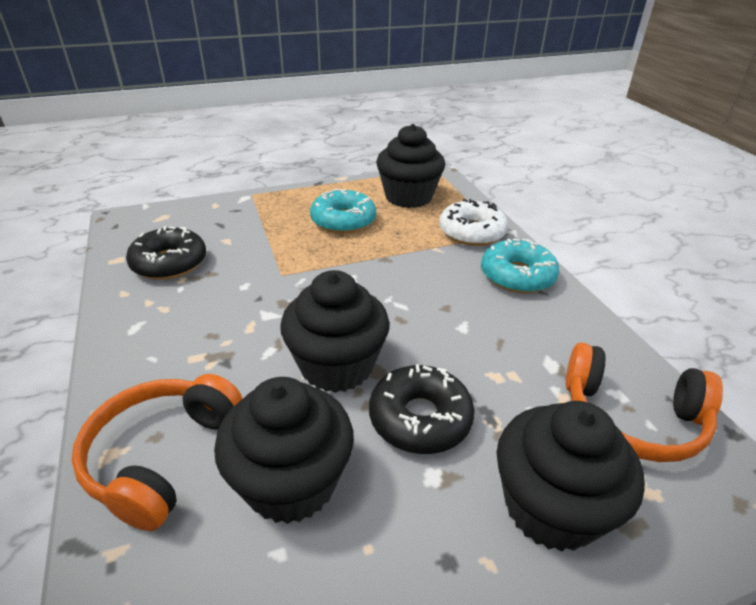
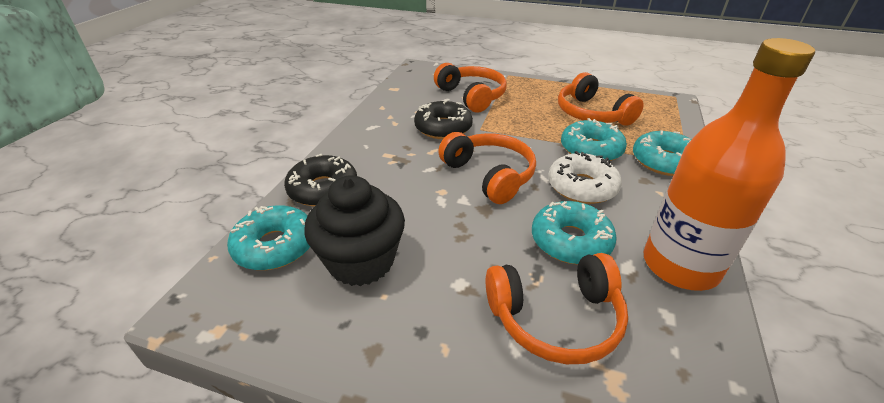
black cupcake: [214,377,354,524] [281,270,390,393] [376,124,445,208] [497,401,645,552] = 4 -> [304,175,405,286] = 1
orange bottle: none = 0 -> [643,38,815,291] = 1
orange headphones: [72,374,243,531] [565,343,723,462] = 2 -> [434,63,507,113] [438,132,536,204] [486,253,628,364] [558,72,644,126] = 4
turquoise donut: [310,189,376,233] [481,239,559,293] = 2 -> [227,205,310,270] [532,201,617,265] [561,118,627,161] [633,130,692,176] = 4

